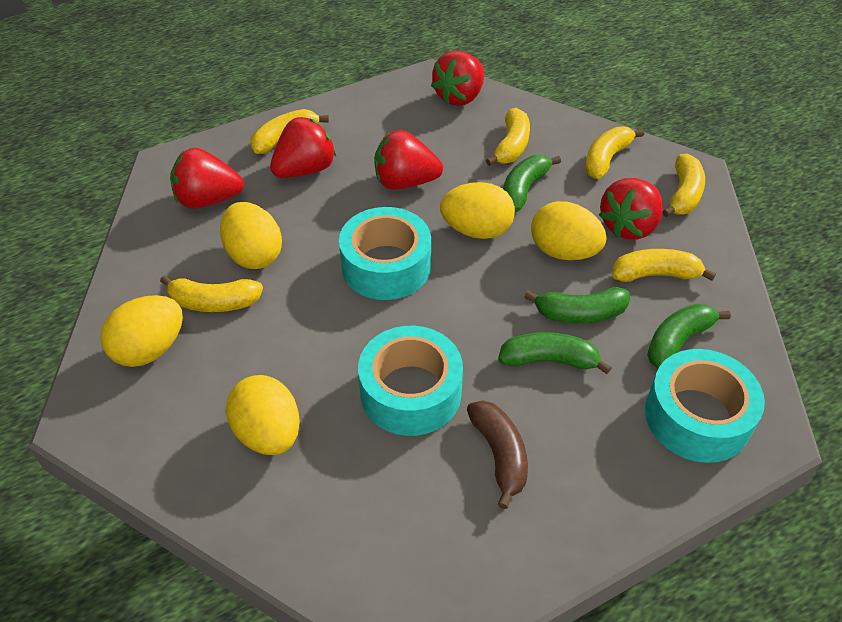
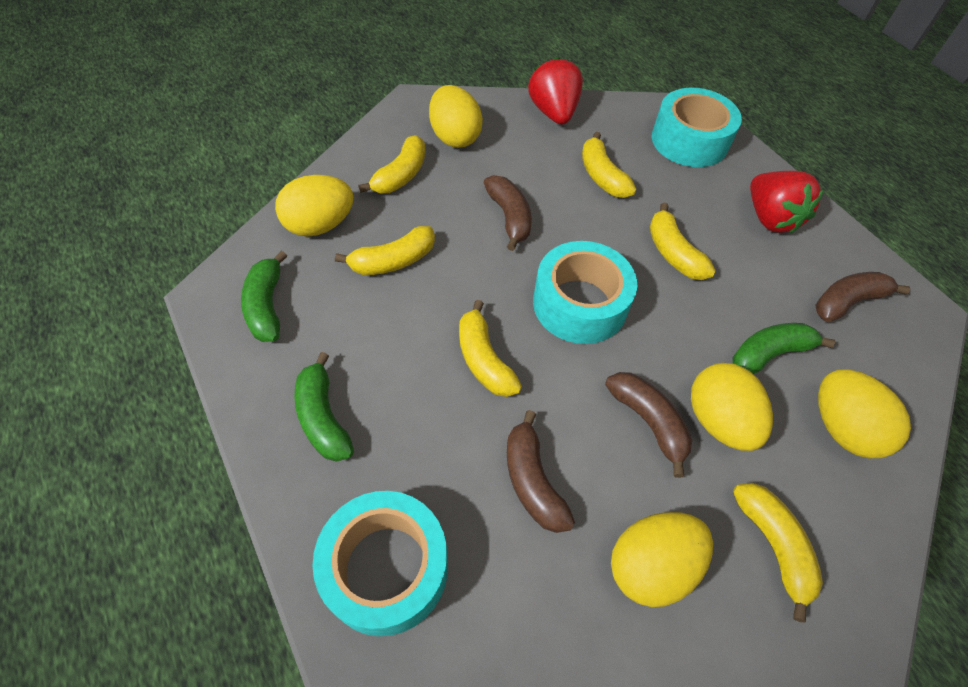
brown banana: [467,400,528,509] = 1 -> [484,175,532,251] [507,410,575,533] [605,372,692,478] [816,272,910,322] = 4
green banana: [498,332,612,374] [503,155,561,212] [524,287,630,324] [647,304,731,369] = 4 -> [241,251,287,342] [294,352,354,462] [732,323,835,374] = 3
red strawberry: [170,148,244,209] [270,117,336,178] [374,130,443,190] [431,51,484,106] [599,178,663,240] = 5 -> [528,57,583,125] [750,171,824,234] = 2

